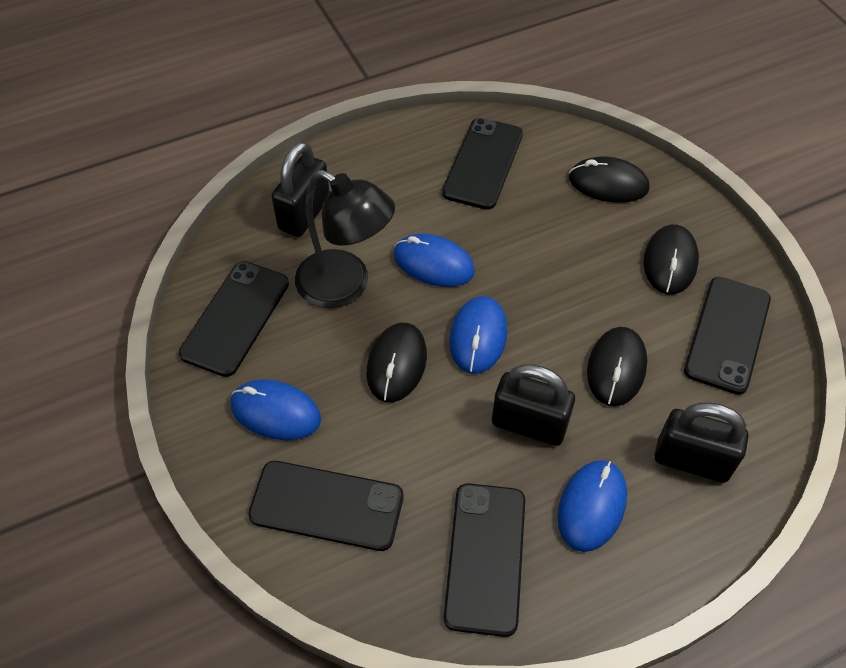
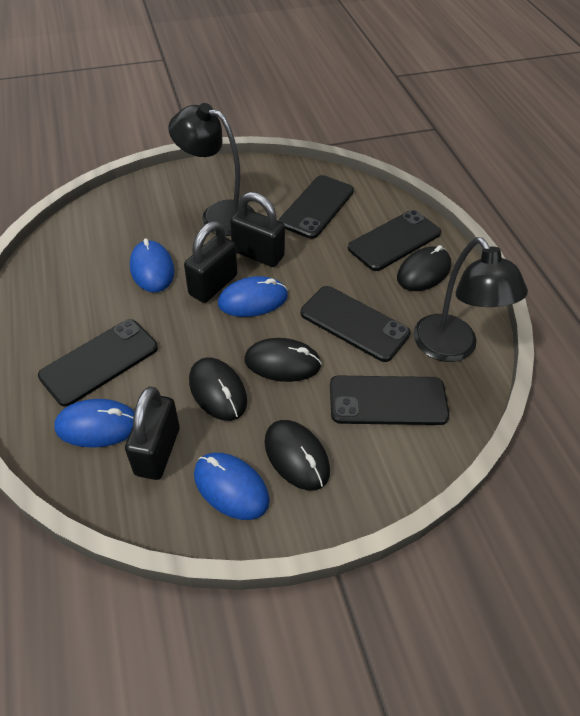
black lamp: [295,170,395,308] = 1 -> [169,103,255,236] [413,237,528,362] = 2

